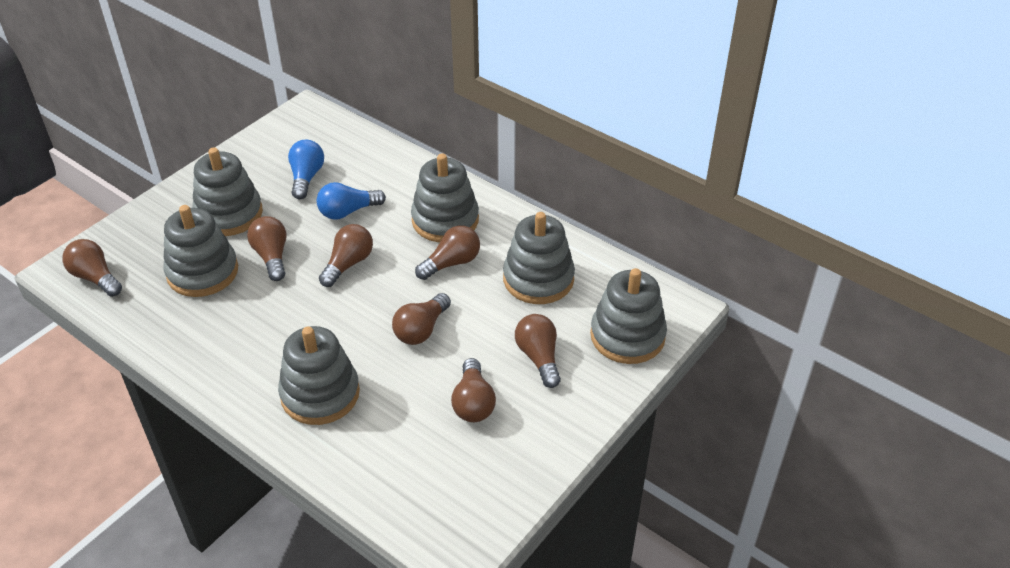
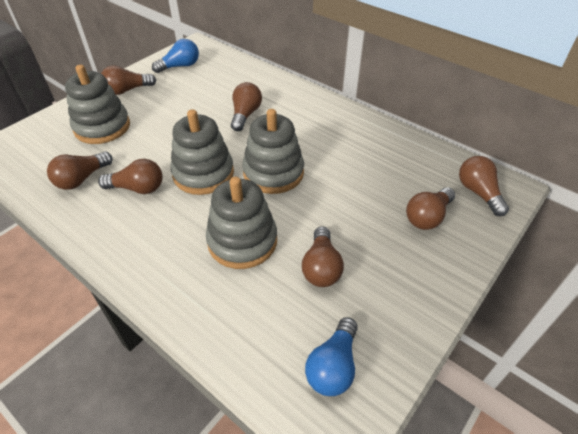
grey stacking toy: [163,205,238,297] [192,147,263,236] [278,326,360,425] [411,154,479,243] [503,212,575,304] [590,268,667,364] = 6 -> [65,65,130,144] [170,109,234,195] [206,177,277,269] [242,109,304,194] = 4

